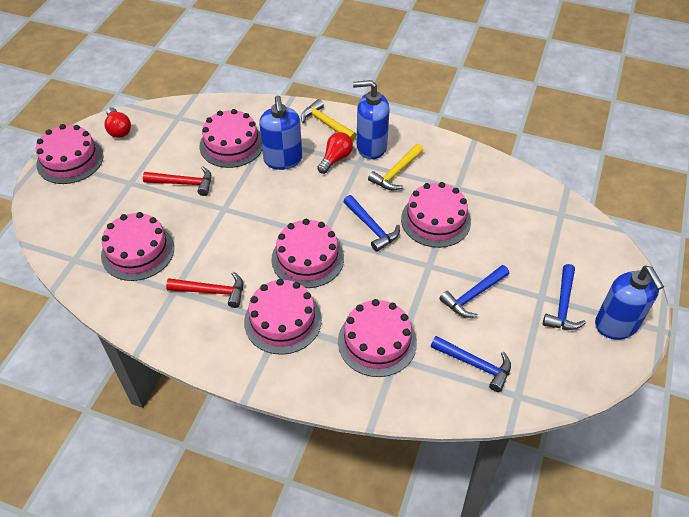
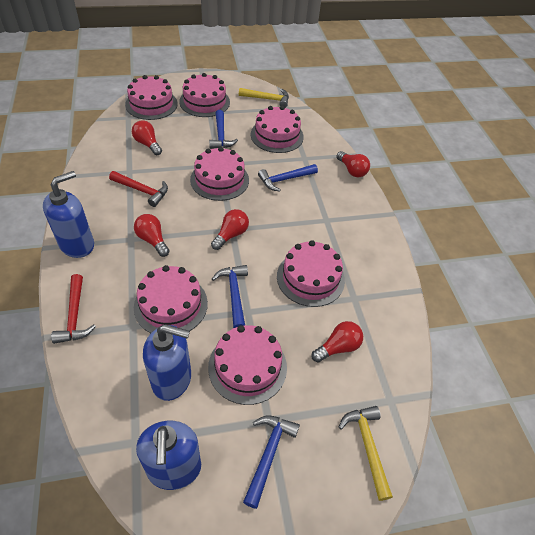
red light bulb: [104,107,131,138] [317,132,353,174] = 2 -> [132,120,162,155] [134,214,170,257] [211,209,249,250] [312,321,363,362] [336,151,370,177] = 5

